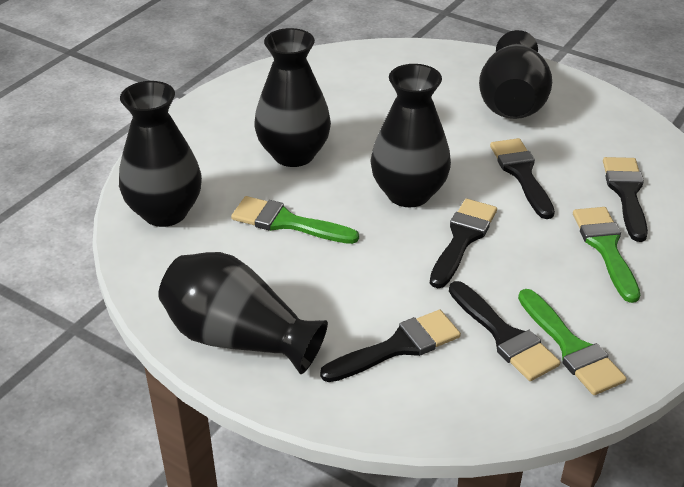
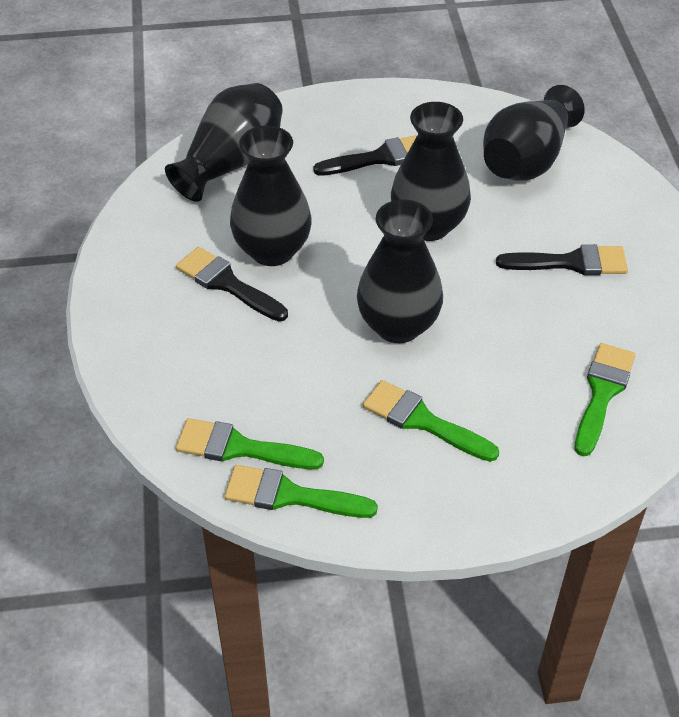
black brush: [320,310,461,382] [430,199,497,288] [449,281,560,381] [490,138,555,219] [603,157,648,242] = 5 -> [176,247,288,321] [313,135,417,176] [496,244,628,275] = 3
green brush: [231,196,359,244] [518,289,627,395] [573,207,640,303] = 3 -> [176,418,324,469] [224,465,378,518] [362,380,499,462] [575,343,636,456] = 4

